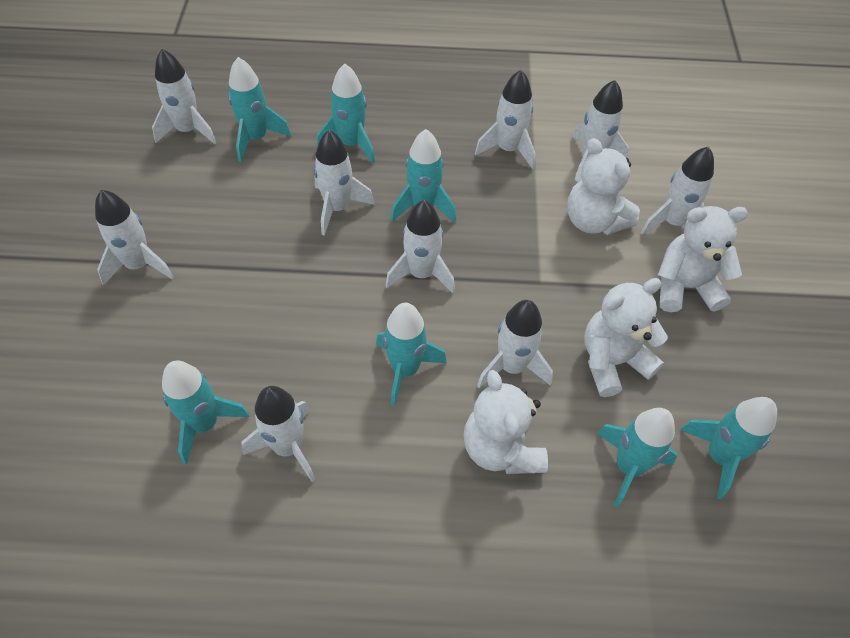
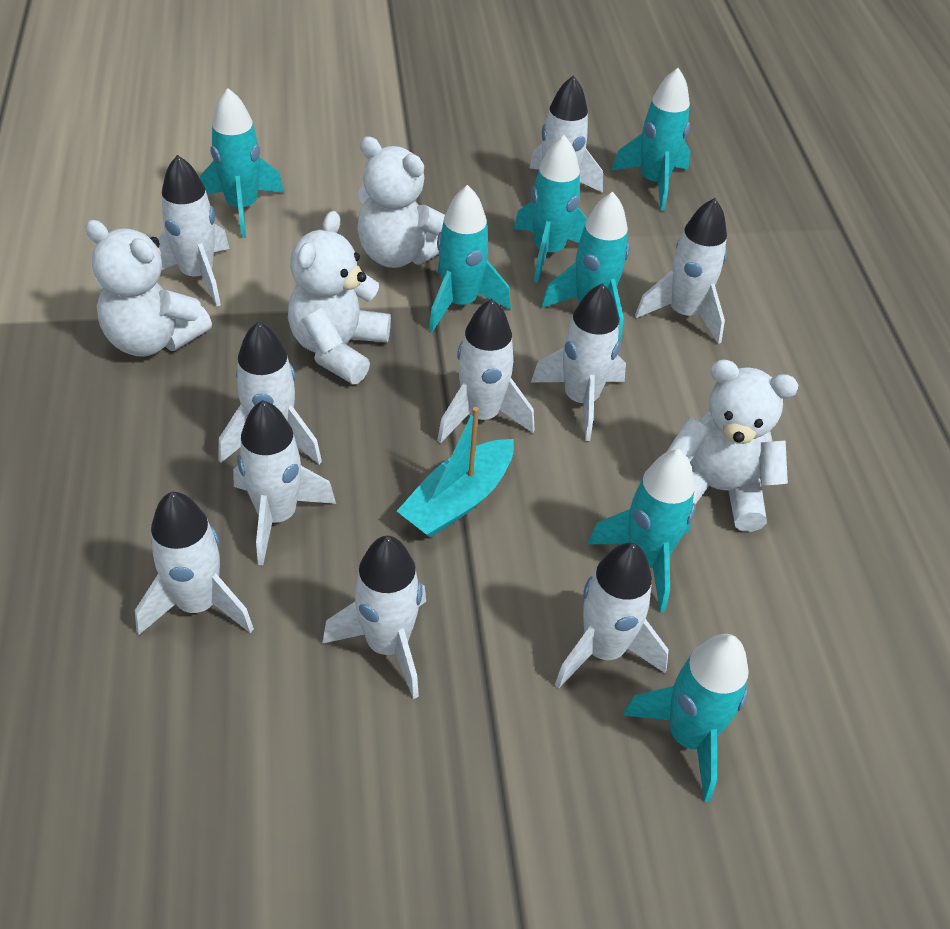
turquoise boat: none = 0 -> [397,407,514,538] = 1
white rocket: [95,190,174,285] [152,49,217,144] [242,386,315,482] [314,130,375,236] [385,200,455,294] [475,70,536,169] [477,300,553,388] [572,80,629,181] [641,146,714,235] = 9 -> [135,492,254,635] [158,155,230,306] [218,322,322,464] [233,400,336,566] [322,536,426,699] [437,299,534,443] [530,75,603,193] [531,283,626,441] [555,543,669,689] [635,198,727,344] = 10

